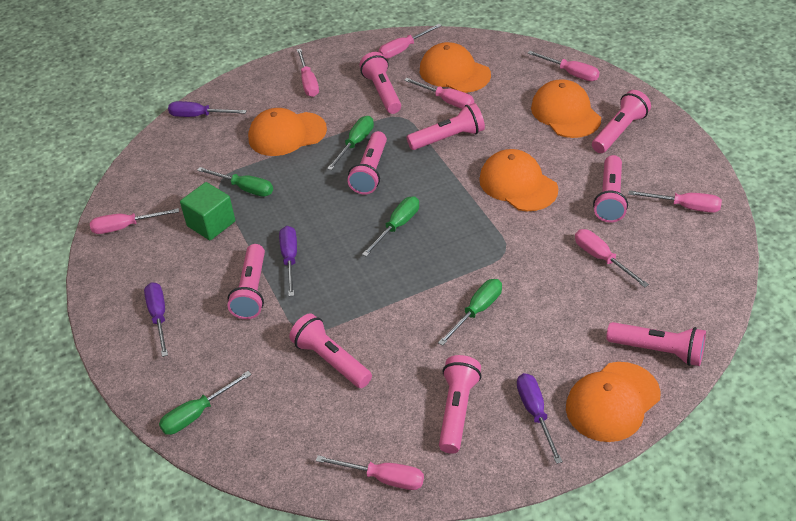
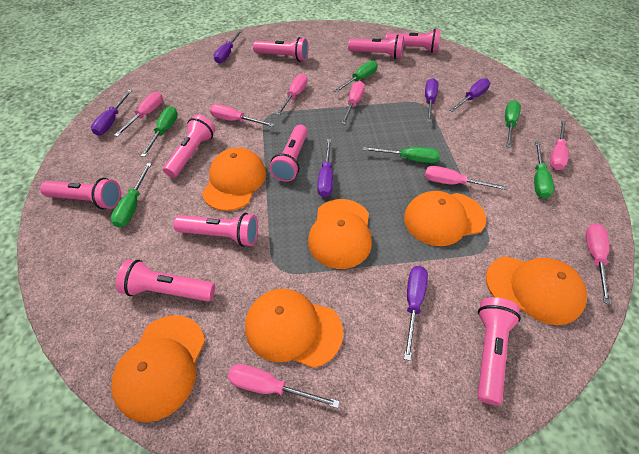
green cube: [180,182,235,240] = 1 -> none = 0
green screwdriver: [159,371,252,435] [197,167,273,197] [327,116,374,170] [362,196,419,257] [438,279,502,346] = 5 -> [111,163,152,227] [141,106,178,157] [334,61,377,93] [363,147,440,163] [505,100,521,148] [534,141,554,199] = 6
orange cap: [248,108,327,156] [420,42,491,93] [479,149,558,211] [531,79,601,138] [566,362,660,442] = 5 -> [111,315,205,422] [202,147,266,211] [245,289,343,368] [308,199,372,269] [404,191,486,246] [486,256,587,325] = 6
purple screwdriver: [144,282,168,357] [168,101,247,117] [279,226,297,296] [517,373,563,464] = 4 -> [91,90,132,135] [214,30,242,63] [317,139,333,197] [404,266,428,361] [425,78,438,122] [449,78,490,112] = 6

